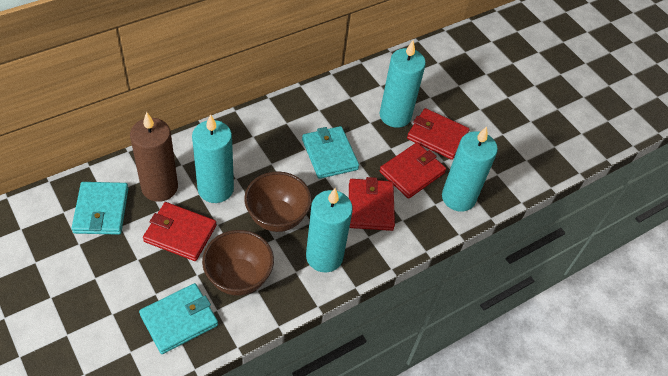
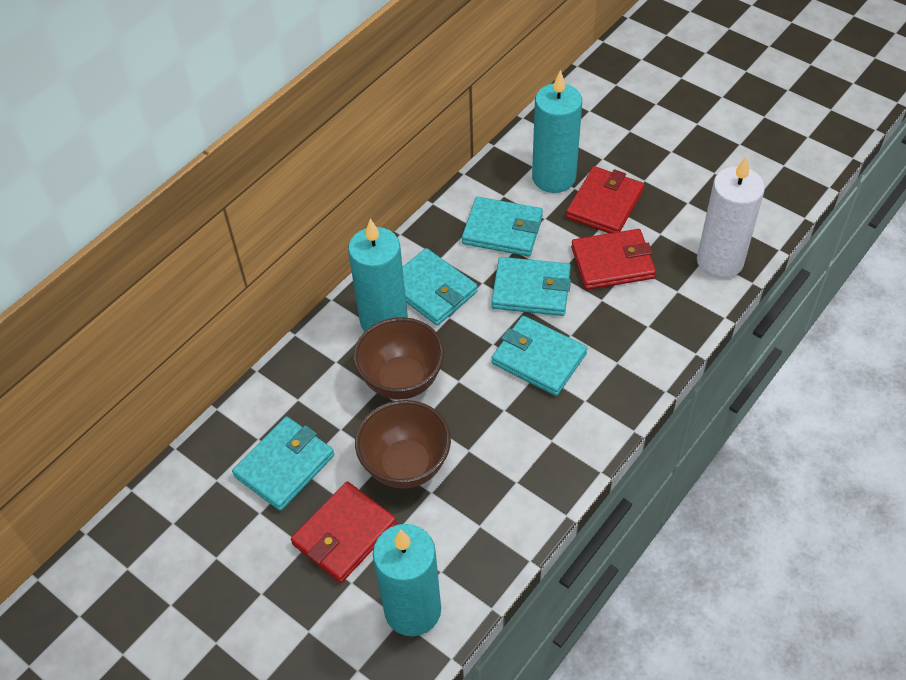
brown candle: [130,112,178,202] = 1 -> none = 0
red wallet: [143,202,217,261] [349,177,395,231] [379,143,446,199] [407,108,470,160] = 4 -> [291,481,397,583] [566,166,644,233] [571,229,656,290] = 3
turquoise candle: [192,114,234,203] [306,188,353,272] [380,41,426,128] [442,126,498,212] = 4 -> [348,219,408,331] [373,524,441,636] [532,70,582,193] = 3
turquoise wallet: [71,182,129,235] [139,283,218,354] [302,126,359,179] = 3 -> [232,417,334,511] [403,248,478,325] [462,197,543,256] [491,257,571,316] [491,316,587,396] = 5
white candle: none = 0 -> [697,156,765,279] = 1

